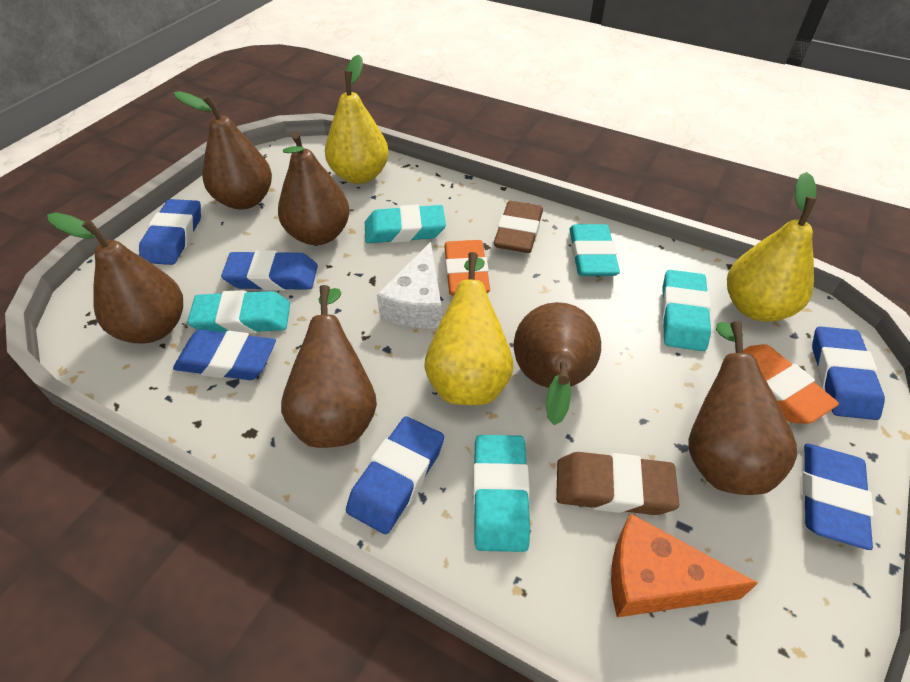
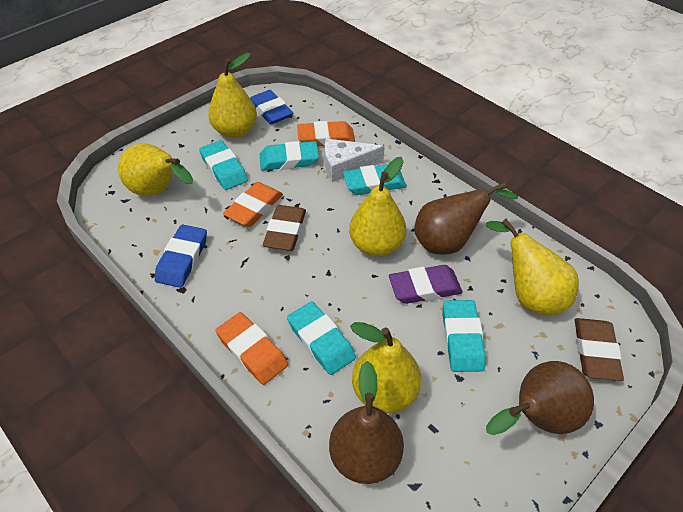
blue eraser: [139,199,201,265] [173,329,276,380] [221,250,318,291] [346,416,444,534] [802,444,874,550] [812,326,885,420] = 6 -> [155,225,207,288] [250,90,293,124] = 2
brown pear: [47,212,183,343] [174,91,272,209] [278,131,350,245] [281,285,377,448] [514,302,601,425] [688,321,797,495] = 6 -> [329,361,404,484] [414,182,518,255] [486,361,594,435] = 3
orange cheese: [611,513,758,617] = 1 -> none = 0
orange eraser: [444,240,490,295] [743,344,839,424] = 2 -> [216,312,288,385] [223,182,283,227] [297,121,355,146] = 3
purple eraser: none = 0 -> [389,265,463,304] = 1
yellow pear: [325,55,389,184] [424,252,513,405] [727,172,817,322] = 3 -> [118,143,193,196] [208,53,257,138] [349,157,406,257] [350,322,422,414] [486,219,579,316] = 5

